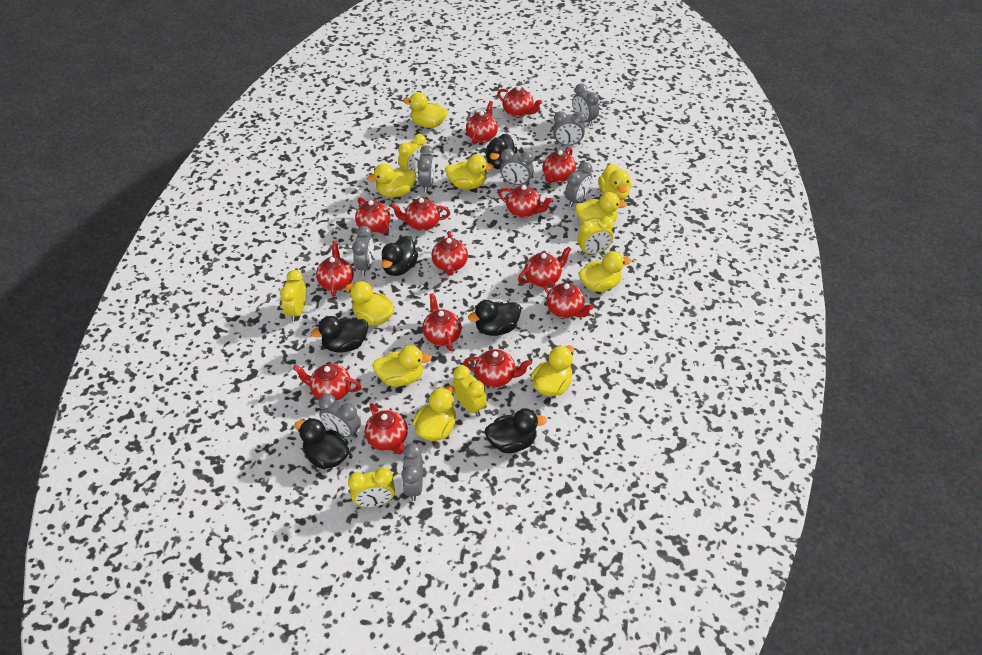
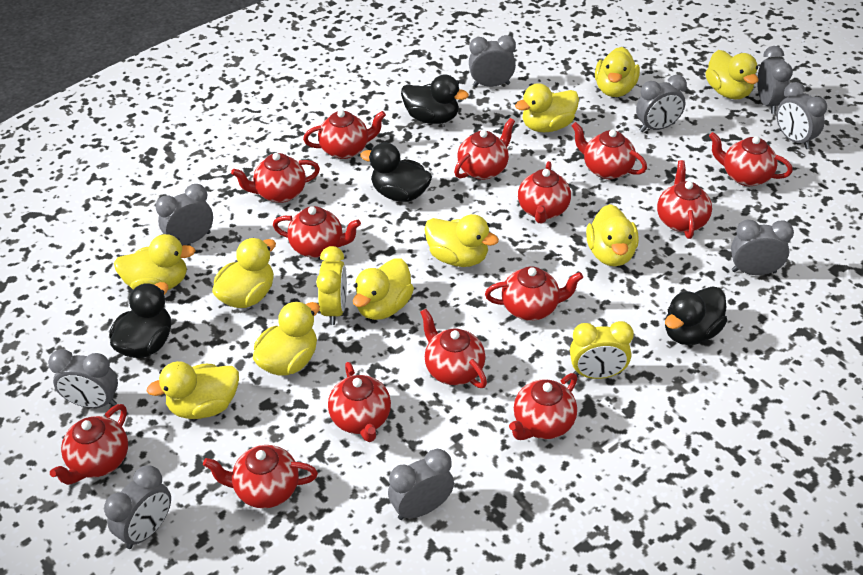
black duck: [295,418,349,469] [311,316,368,353] [381,236,418,276] [468,300,521,336] [484,409,547,453] [486,134,517,169] = 6 -> [109,282,171,358] [360,142,432,202] [401,75,469,124] [665,286,727,345] = 4
grey clock: [319,394,361,438] [352,226,374,276] [401,443,423,501] [417,145,435,192] [500,149,534,186] [553,111,586,146] [565,162,592,207] [572,83,599,126] = 8 -> [48,349,118,408] [104,465,171,549] [156,184,213,245] [388,449,454,520] [469,35,516,87] [636,75,687,132] [731,220,794,275] [757,46,793,114] [777,82,827,149] = 9
yellow clock: [280,270,306,322] [348,467,395,507] [398,134,428,173] [452,365,487,416] [577,216,614,255] = 5 -> [316,246,347,325] [570,321,634,379] = 2

